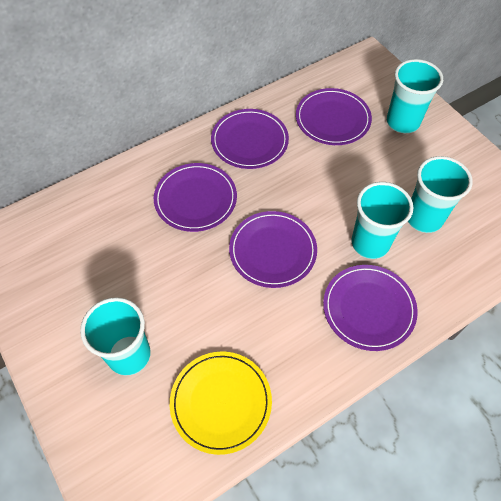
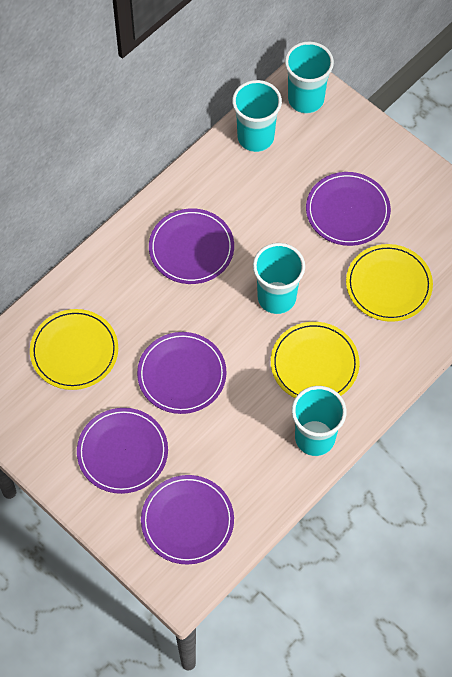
yellow plate: [170,351,272,455] = 1 -> [30,309,118,390] [271,322,360,398] [346,244,433,322] = 3

